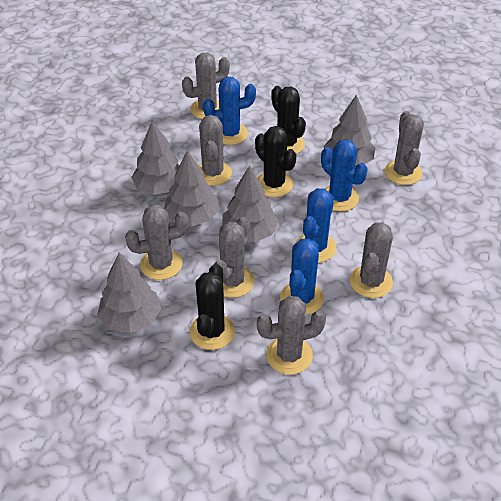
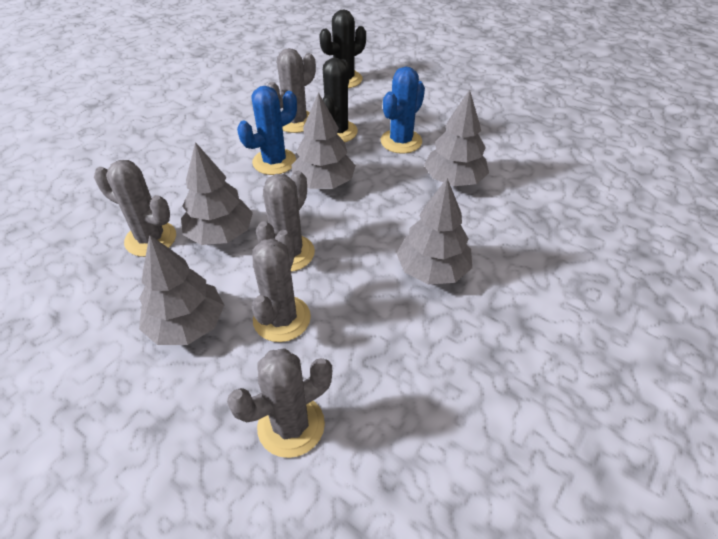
black cactus: [189,264,235,350] [255,126,296,197] [271,86,306,154] = 3 -> [319,9,366,88] [323,58,358,142] = 2
blue cactus: [203,77,256,145] [280,239,324,315] [295,188,336,263] [321,139,368,211] = 4 -> [237,86,297,175] [381,67,425,153] = 2
grey cactus: [125,205,189,280] [182,53,230,119] [198,115,232,186] [214,217,254,298] [257,296,326,375] [350,222,393,298] [384,111,424,185] = 7 -> [94,160,176,257] [227,349,332,458] [252,230,311,342] [256,171,315,272] [267,48,316,133] = 5

